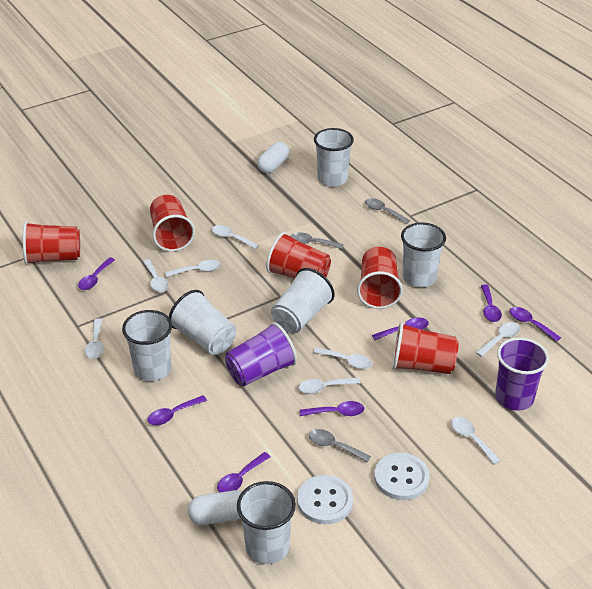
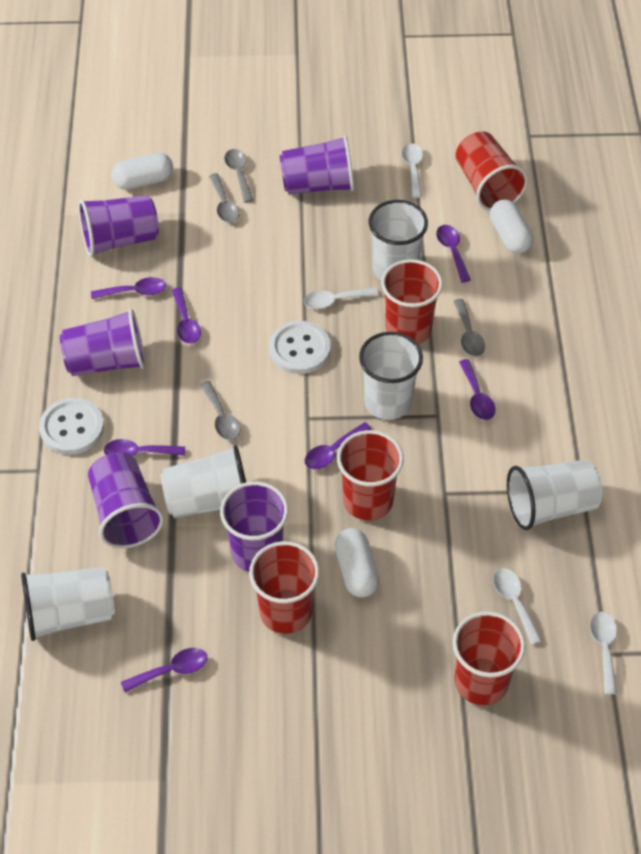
grey spoon: [290,232,344,249] [309,429,371,462] [365,198,410,224] = 3 -> [200,381,241,440] [209,173,240,223] [224,149,253,203] [454,299,485,356] = 4
purple cup: [225,322,297,386] [495,338,549,411] = 2 -> [60,309,145,376] [78,195,159,257] [88,453,164,548] [220,481,288,572] [279,135,354,195] = 5
white capsule: [188,490,242,525] [257,142,289,173] = 2 -> [111,153,173,189] [334,528,380,597] [490,199,533,254] = 3
white cup: [122,310,172,381] [169,290,236,355] [237,481,296,564] [271,268,335,333] [314,128,354,186] [401,222,446,287] = 6 -> [21,567,115,641] [161,445,246,518] [359,332,423,420] [369,200,428,280] [507,459,603,530] = 5
white spoon: [85,318,104,359] [143,259,169,292] [165,260,221,277] [212,225,259,250] [299,377,361,394] [313,347,372,369] [451,417,501,465] [476,322,520,357] = 8 -> [304,288,378,309] [402,143,423,198] [493,568,542,645] [590,611,617,694] = 4

